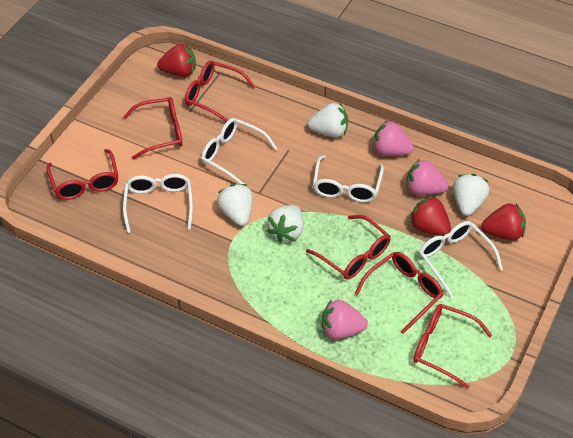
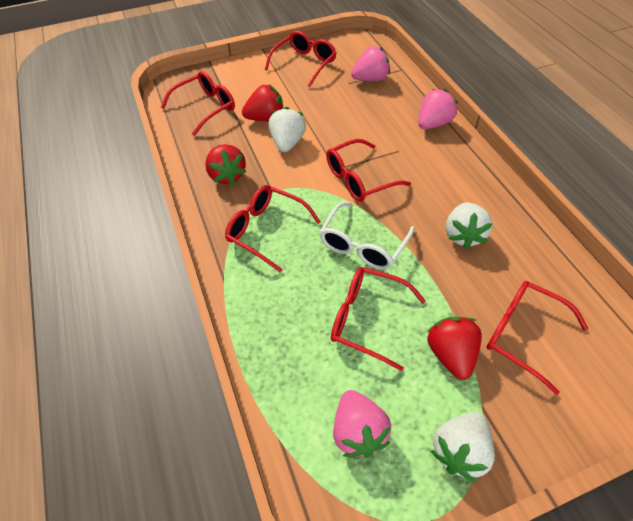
white glasses: [123,174,193,233] [201,118,277,184] [313,155,384,203] [419,221,503,298] = 4 -> [319,202,414,270] = 1
white strawberry: [217,184,253,226] [267,205,303,243] [308,103,348,137] [453,174,489,216] = 4 -> [269,107,306,152] [431,412,495,482] [446,202,493,249] = 3

